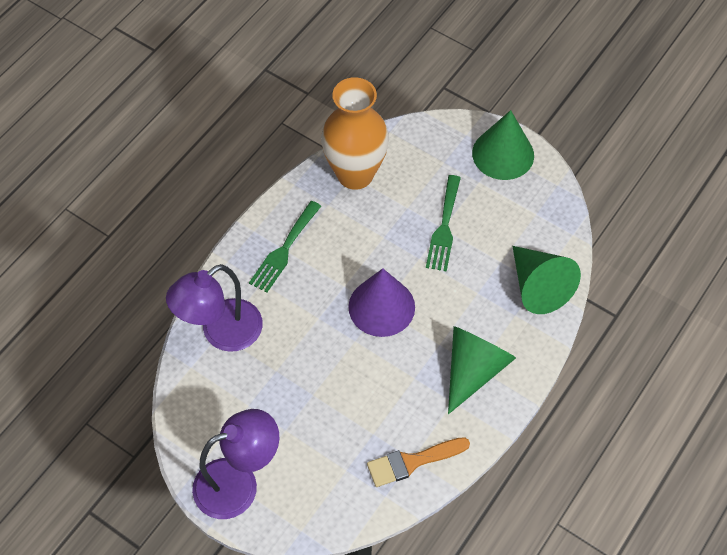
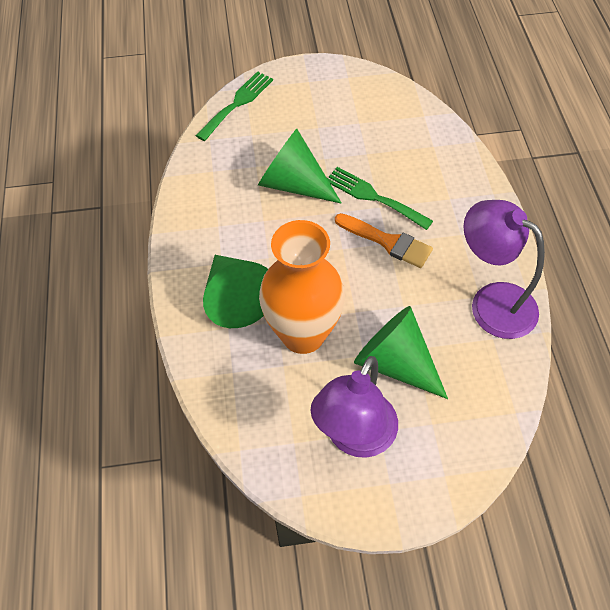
purple cone: [348,268,415,337] = 1 -> none = 0

